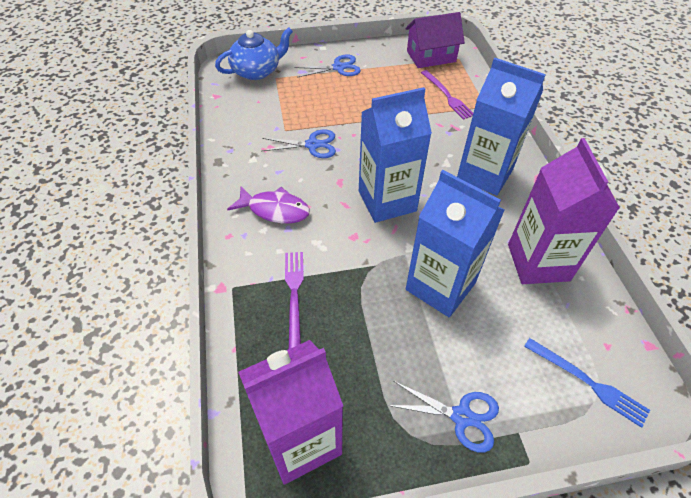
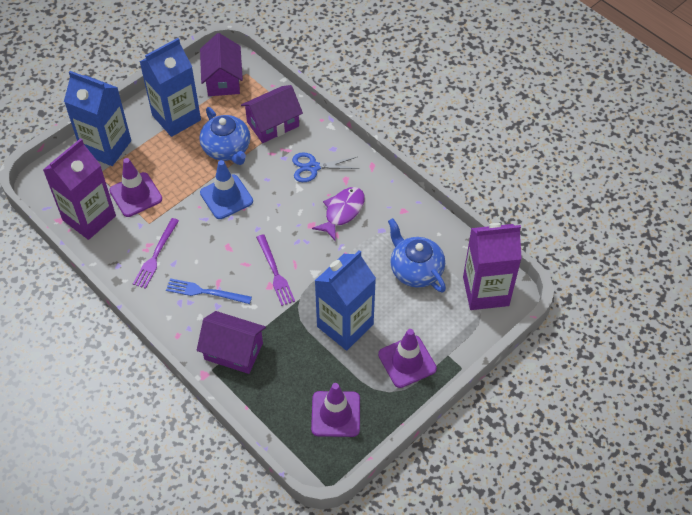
blue scissors: [262,130,336,158] [294,54,361,78] [386,381,499,453] = 3 -> [292,152,359,182] = 1
blue teapot: [215,27,293,80] = 1 -> [199,107,250,165] [388,218,446,293] = 2
blue traffic cone: none = 0 -> [200,160,253,219] = 1
purple house: [405,12,465,68] = 1 -> [197,311,266,374] [200,33,243,96] [241,85,303,143] = 3
purple traffic cone: none = 0 -> [109,158,162,217] [311,383,360,437] [378,329,437,388] = 3

